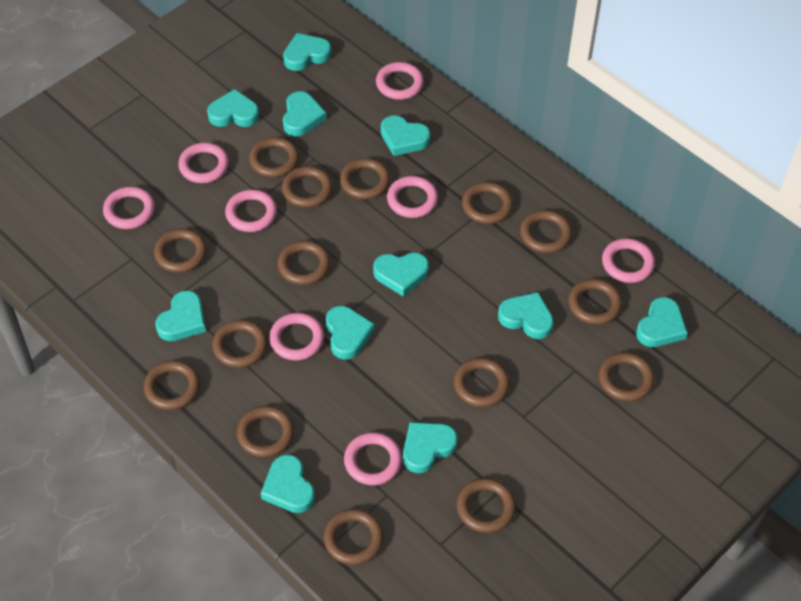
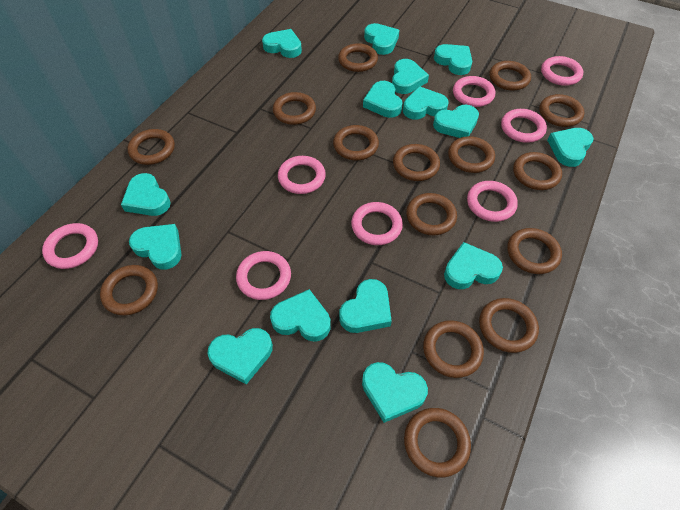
turquoise heart: [156,291,206,341] [207,89,259,127] [261,454,315,513] [283,33,332,71] [283,91,327,136] [326,306,375,359] [373,252,429,297] [381,115,431,156] [403,422,458,473] [498,292,554,339] [636,297,688,347] = 11 -> [121,173,171,216] [129,224,182,270] [208,328,273,384] [262,29,302,58] [270,289,331,341] [339,279,392,333] [362,362,428,423] [363,81,403,118] [364,23,399,55] [392,59,429,94] [403,86,449,120] [433,105,479,138] [434,44,472,75] [444,242,503,289] [547,128,593,167] = 15

